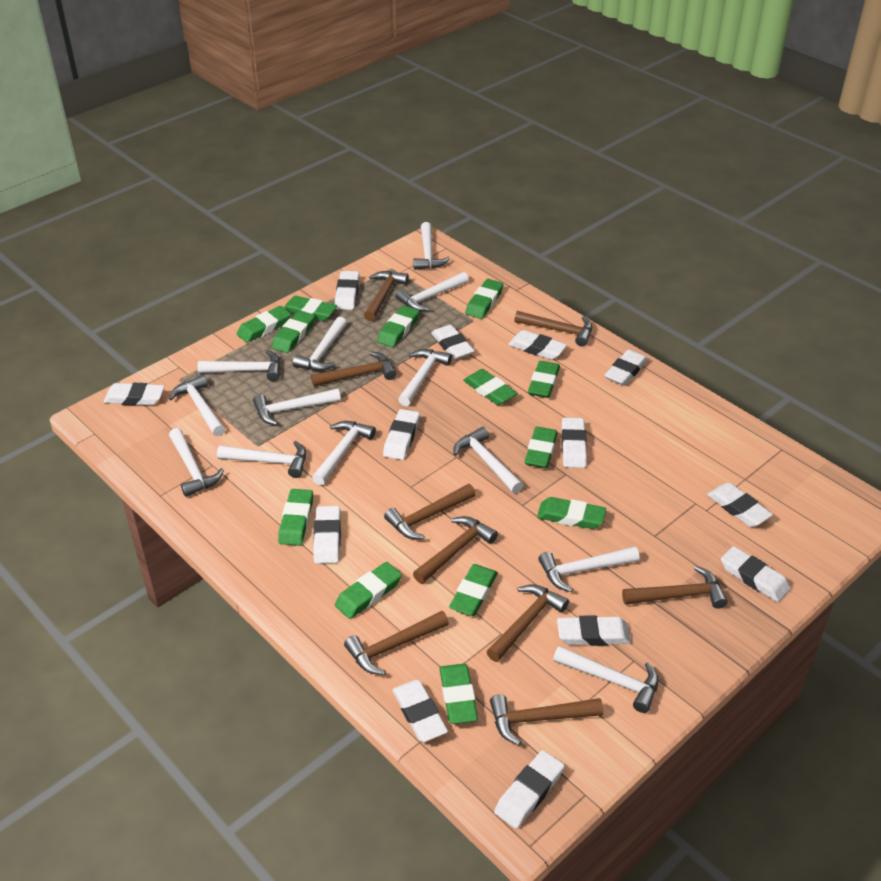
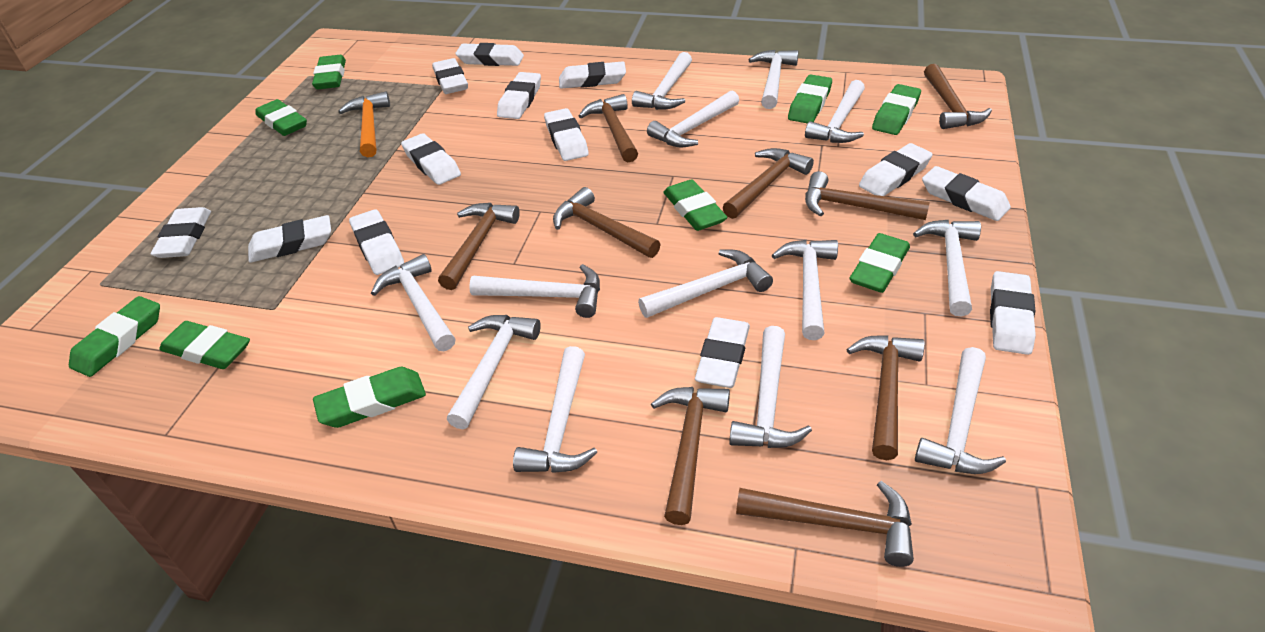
green eraser: [237,306,291,343] [272,310,315,353] [278,489,313,546] [284,296,337,321] [335,562,402,619] [377,305,419,347] [439,664,478,724] [449,564,498,616] [463,369,517,405] [465,279,503,319] [524,427,558,468] [528,361,560,398] [537,497,606,529] = 13 -> [69,296,160,377] [159,321,250,369] [256,99,307,136] [312,55,346,89] [313,367,426,428] [663,179,727,231] [788,74,832,123] [849,233,910,293] [872,84,921,135] = 9
orange hammer: none = 0 -> [338,91,390,157] = 1

